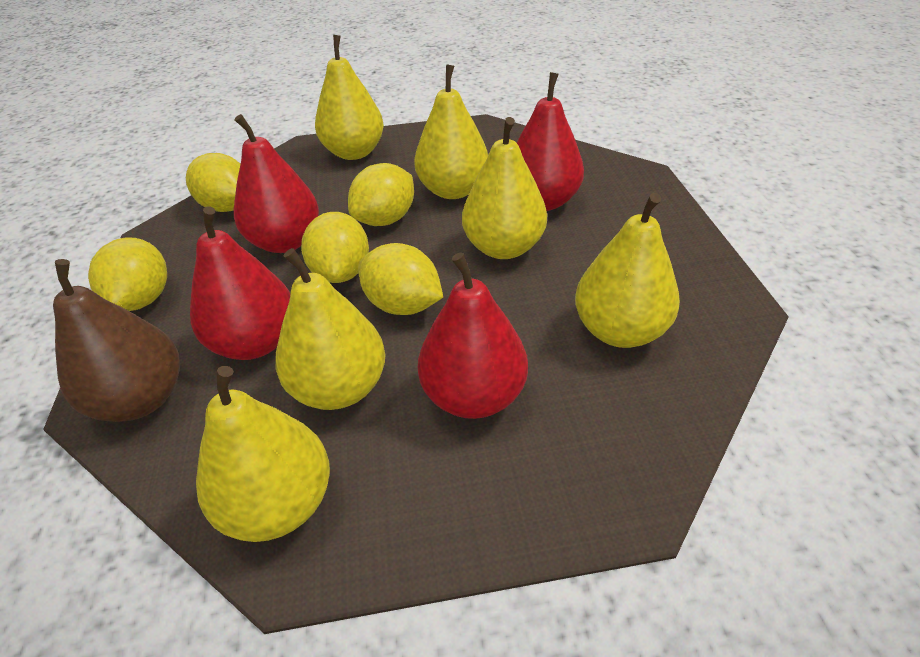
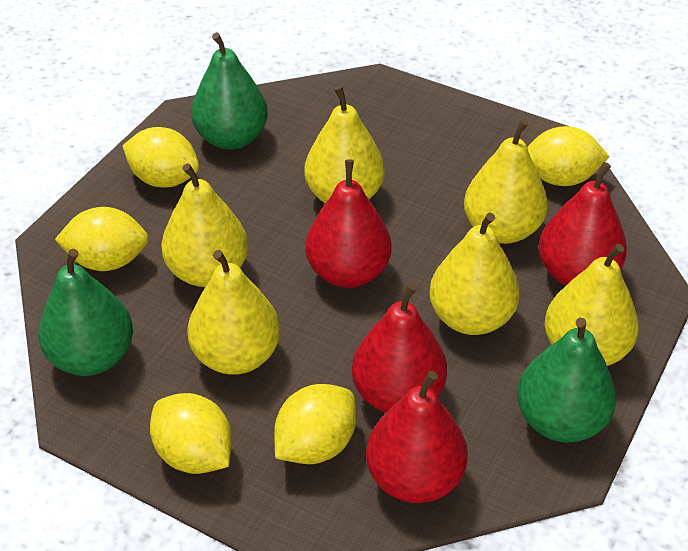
brown pear: [53,259,180,422] = 1 -> none = 0
green pear: none = 0 -> [38,249,133,376] [191,32,268,150] [517,318,616,443] = 3

